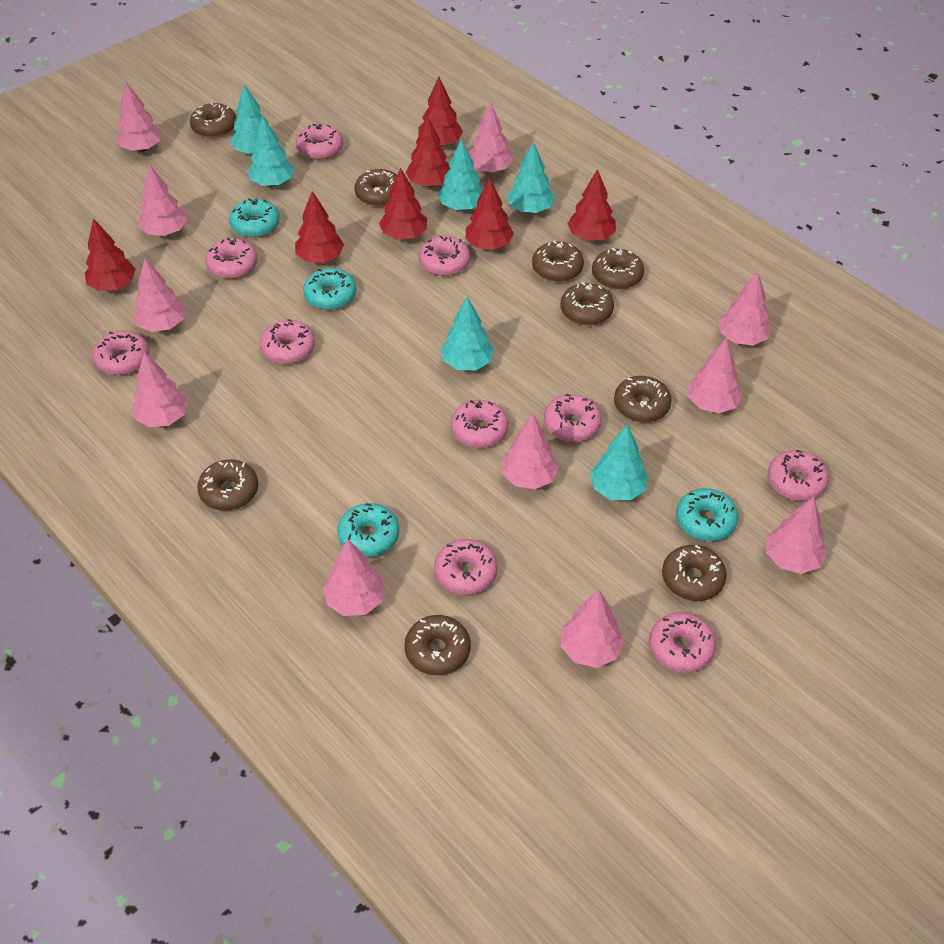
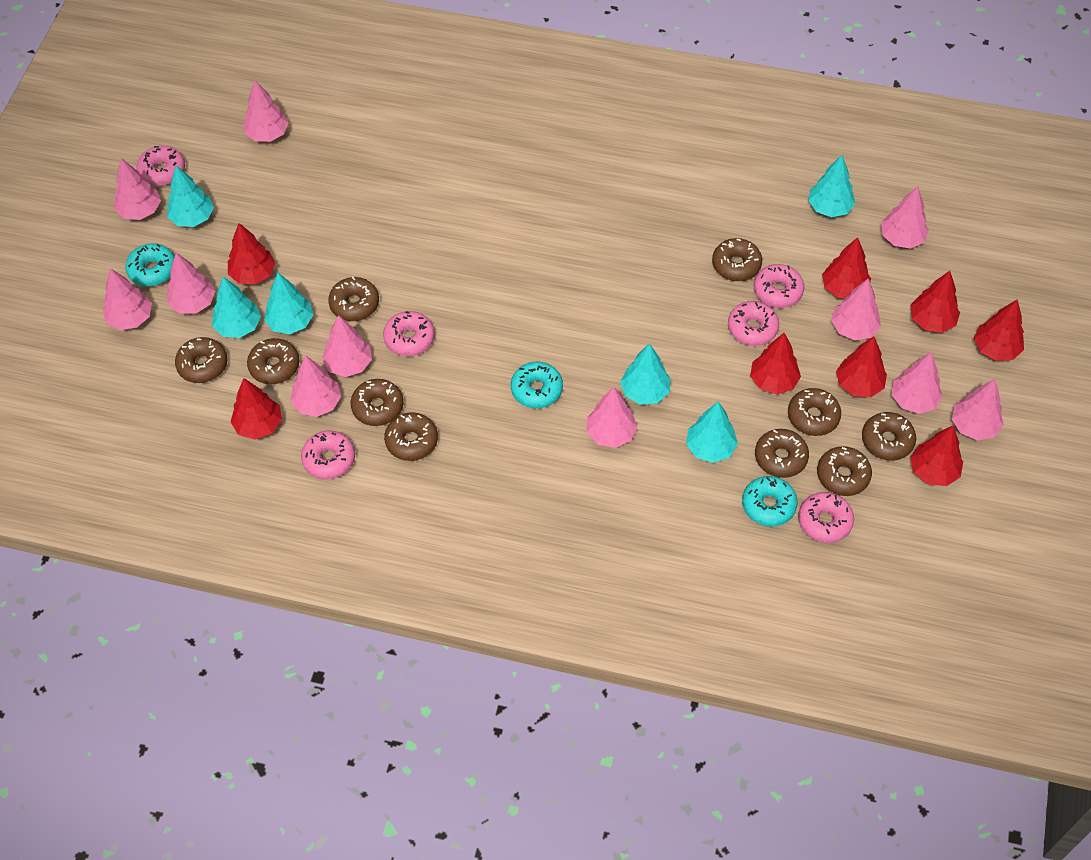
brown donut: [190,103,236,138] [197,459,258,511] [354,169,397,207] [405,615,471,675] [532,241,584,282] [561,282,614,325] [592,248,644,290] [614,376,672,422] [662,545,727,601] = 9 -> [175,337,227,383] [247,338,299,384] [328,277,379,321] [351,379,403,426] [384,412,438,461] [712,238,762,281] [755,429,809,478] [788,388,841,436] [817,446,872,496] [862,412,916,461] = 10
pink donut: [93,331,149,375] [205,238,258,279] [260,319,315,364] [296,123,343,160] [419,235,470,276] [434,539,498,595] [451,400,509,448] [544,394,602,442] [649,612,716,673] [768,450,829,501] = 10 -> [136,146,185,186] [301,431,355,480] [383,311,435,356] [728,301,779,346] [754,264,804,308] [798,492,854,543] = 6
red tree: [85,218,136,291] [295,191,344,263] [379,168,427,240] [405,116,450,187] [418,77,463,147] [466,178,514,250] [568,169,616,241] = 7 -> [228,223,275,284] [231,378,282,439] [750,333,801,394] [822,237,871,298] [836,336,887,397] [910,271,960,333] [910,426,963,486] [974,299,1024,361] = 8
turquoise donut: [229,198,280,238] [303,268,356,310] [337,503,399,557] [676,488,738,541] = 4 -> [125,243,175,286] [511,362,563,408] [742,476,798,527] = 3

